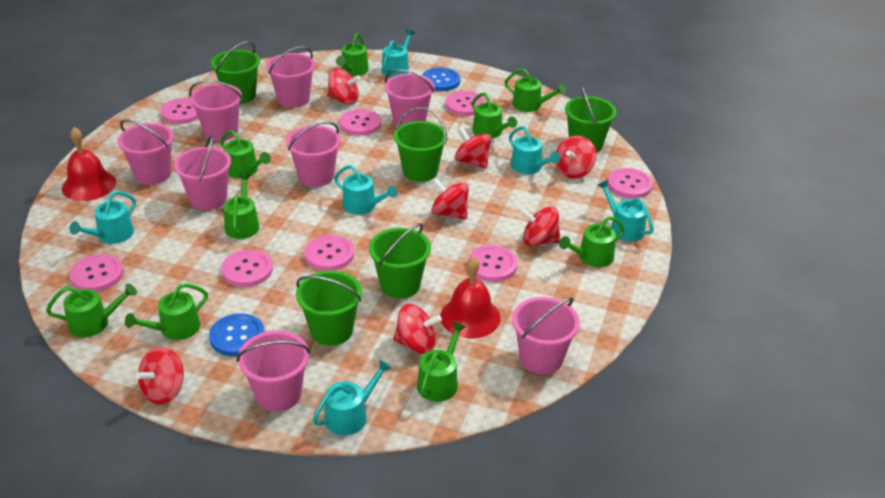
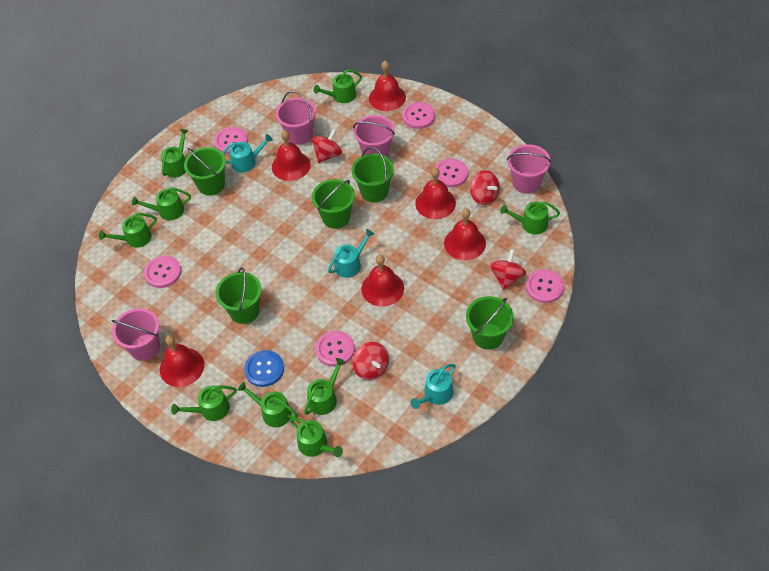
blue button: [209,313,265,356] [422,68,460,91] = 2 -> [244,350,284,387] = 1
pink bucket: [118,119,174,185] [174,134,231,210] [189,80,243,141] [237,330,311,412] [266,46,315,108] [286,122,341,187] [385,69,434,127] [512,297,580,374] = 8 -> [112,308,160,361] [276,91,316,145] [353,115,395,157] [507,144,551,194] = 4
pink button: [70,254,124,292] [160,98,198,124] [221,250,273,287] [304,235,354,271] [339,109,381,136] [445,91,486,116] [468,245,518,282] [607,168,653,199] = 8 -> [144,256,181,288] [214,127,248,154] [315,331,355,367] [402,102,435,129] [434,159,468,188] [526,269,564,303] = 6
red bell: [62,127,116,201] [440,256,500,339] = 2 -> [160,335,204,387] [272,130,311,181] [361,255,404,307] [369,61,406,111] [415,168,456,219] [444,208,486,260] = 6
red spinning top: [136,347,184,404] [328,68,360,105] [393,304,442,354] [431,178,469,220] [455,127,492,169] [520,206,560,246] [555,136,597,179] = 7 -> [312,129,342,163] [352,342,389,380] [470,170,500,205] [490,249,526,290] = 4
turquoise watering can: [69,191,136,244] [312,359,392,436] [334,165,398,214] [381,29,415,78] [509,126,560,174] [598,180,654,242] = 6 -> [223,134,273,173] [328,229,374,278] [411,364,456,409] = 3

